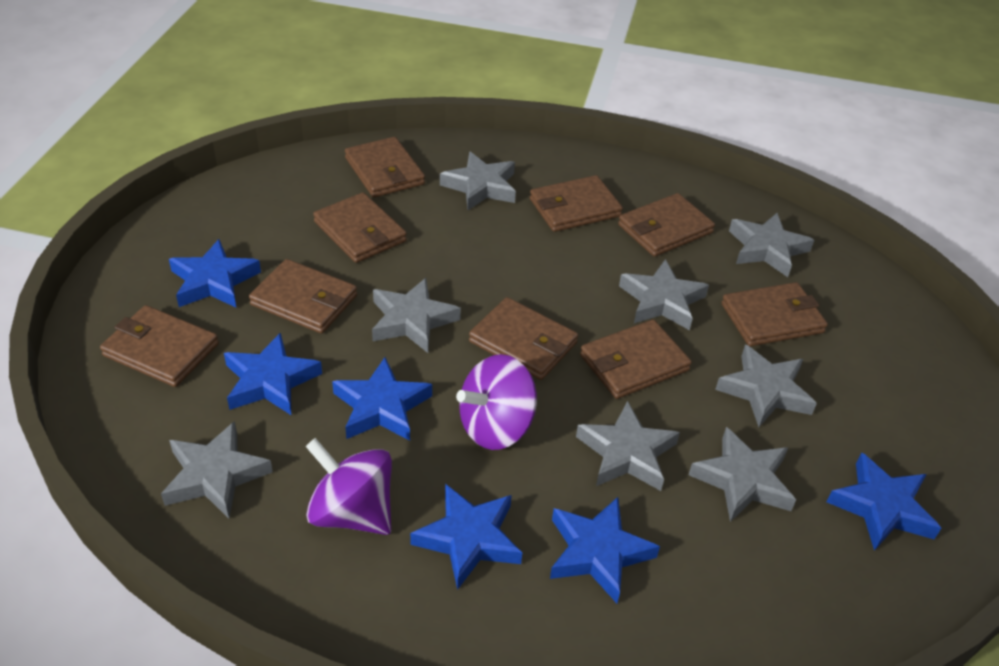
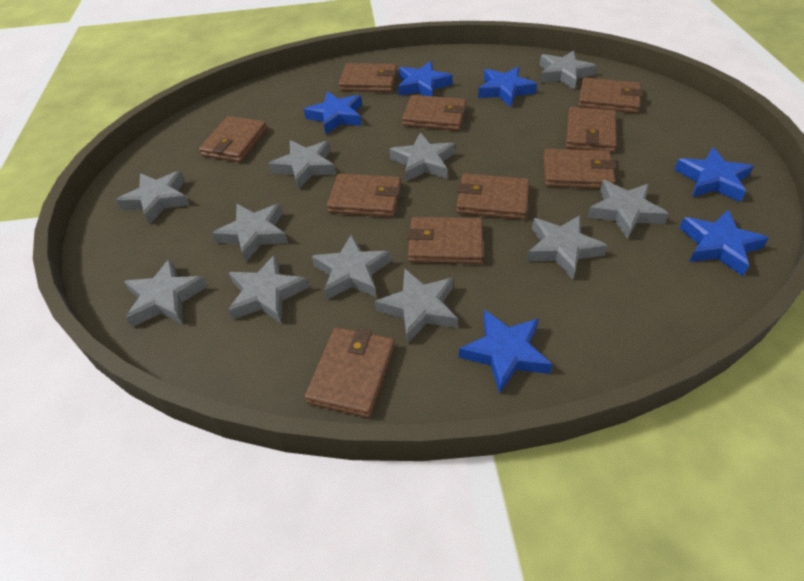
brown wallet: [100,305,219,387] [249,259,357,334] [313,192,407,263] [345,137,425,198] [469,297,578,380] [530,175,623,232] [580,320,692,399] [618,193,715,257] [721,282,828,346] = 9 -> [199,116,267,162] [305,327,395,418] [327,173,402,217] [339,63,397,92] [402,95,467,131] [407,217,483,264] [456,173,529,220] [543,149,616,189] [566,107,617,153] [578,77,643,113] = 10
grey star: [161,421,273,519] [372,278,461,353] [440,152,516,210] [576,401,680,491] [619,259,709,330] [689,427,796,522] [715,344,817,427] [729,213,814,277] = 8 -> [116,171,189,225] [124,259,208,327] [212,204,288,262] [228,255,309,323] [269,140,336,189] [312,234,391,300] [375,269,458,344] [390,132,455,182] [527,215,608,279] [540,50,597,90] [587,180,669,239] = 11
purple spinning top: [306,438,392,535] [456,354,537,450] = 2 -> none = 0

